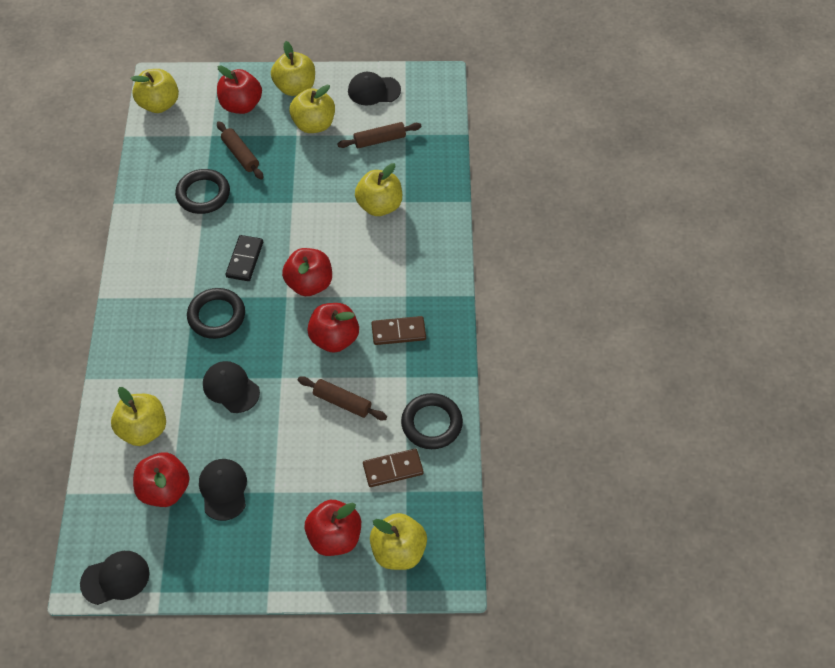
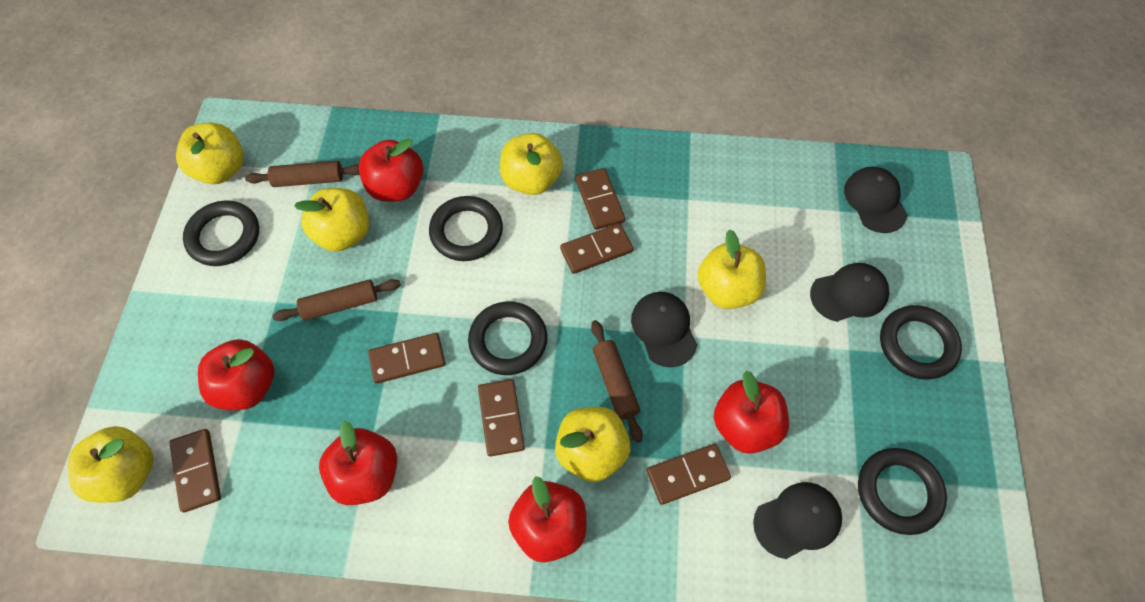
black domino: [225,235,263,281] = 1 -> none = 0
black ring: [175,169,230,214] [187,288,245,339] [401,393,463,449] = 3 -> [183,200,259,266] [429,196,503,261] [468,301,547,375] [858,448,947,535] [880,305,962,379] = 5
brown domino: [363,449,424,487] [371,316,426,345] = 2 -> [169,429,221,513] [368,333,445,384] [478,379,525,457] [560,223,633,274] [575,168,625,230] [647,444,731,505] = 6

